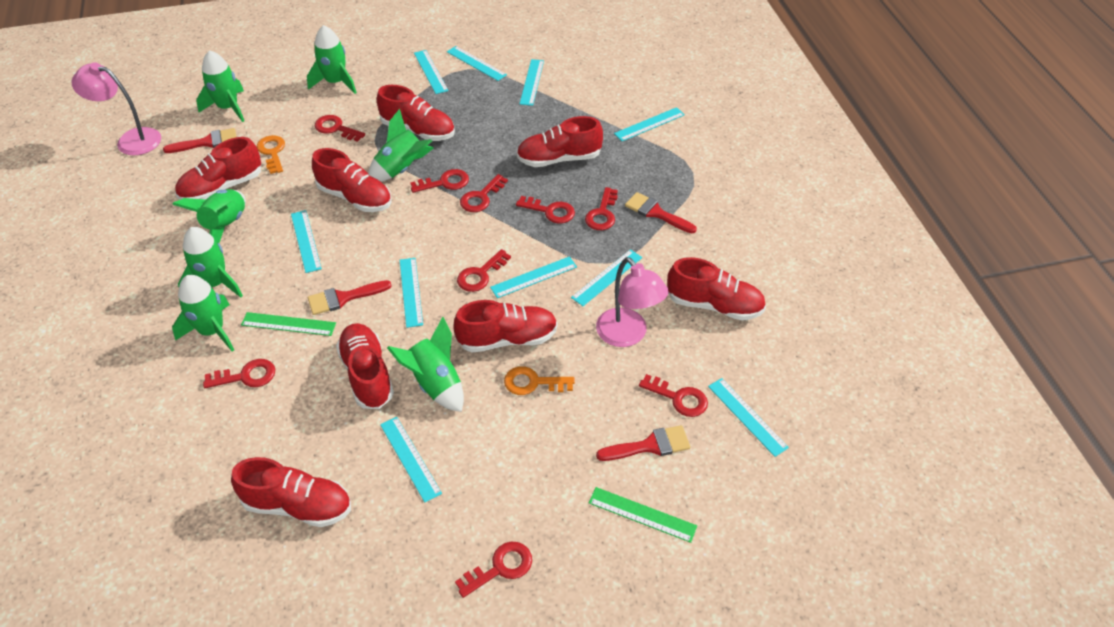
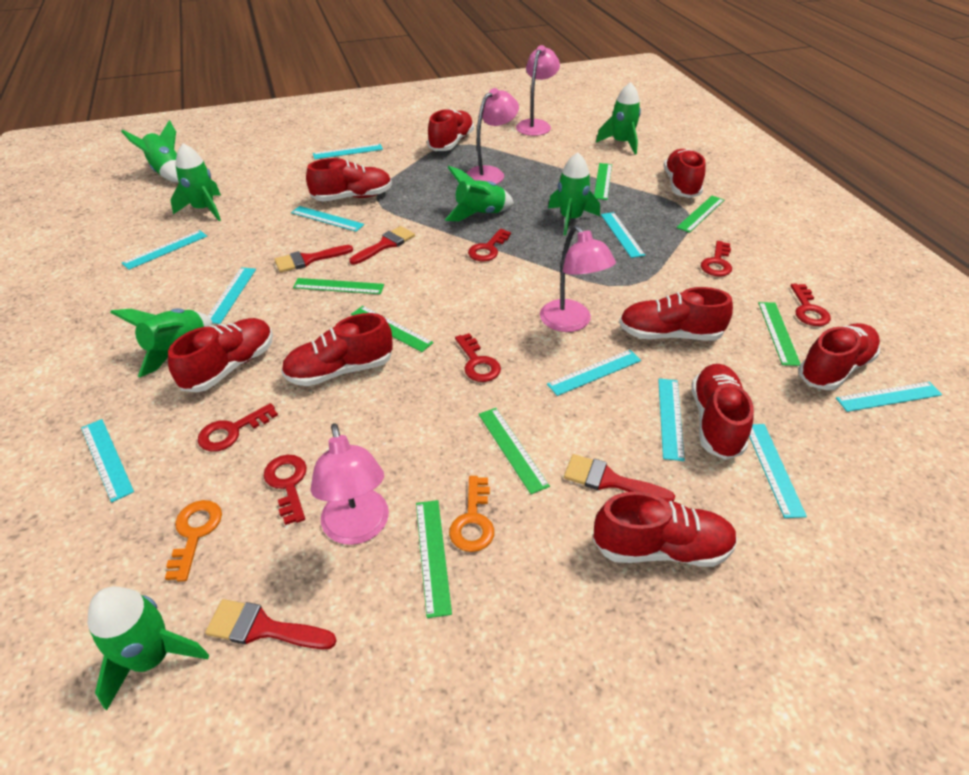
green ruler: [241,312,336,336] [589,487,697,543] = 2 -> [293,278,384,294] [351,306,433,352] [416,500,452,618] [479,408,550,494] [594,163,612,200] [677,196,724,233] [758,302,800,366] = 7
pink lamp: [72,62,161,156] [596,257,669,347] = 2 -> [310,423,389,545] [466,88,519,184] [516,45,560,136] [540,225,616,332] = 4
red key: [203,359,275,388] [315,115,365,142] [410,169,469,193] [455,542,532,598] [457,249,511,292] [460,174,508,212] [516,196,575,224] [585,187,618,230] [639,374,708,417] = 9 -> [198,403,278,452] [264,455,307,525] [455,333,501,382] [468,229,511,262] [701,241,732,277] [790,284,831,326] = 6
red shoe: [175,137,261,200] [231,457,351,527] [312,148,391,212] [336,323,394,409] [377,85,455,141] [453,300,558,352] [516,116,603,167] [667,257,766,321] = 8 -> [168,318,273,392] [281,313,393,386] [306,158,392,201] [427,109,474,151] [593,492,738,567] [619,287,733,340] [663,149,706,198] [692,364,754,460] [798,323,880,390] = 9

